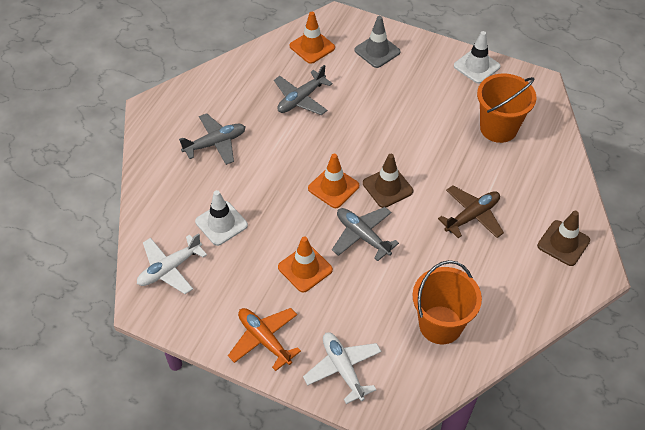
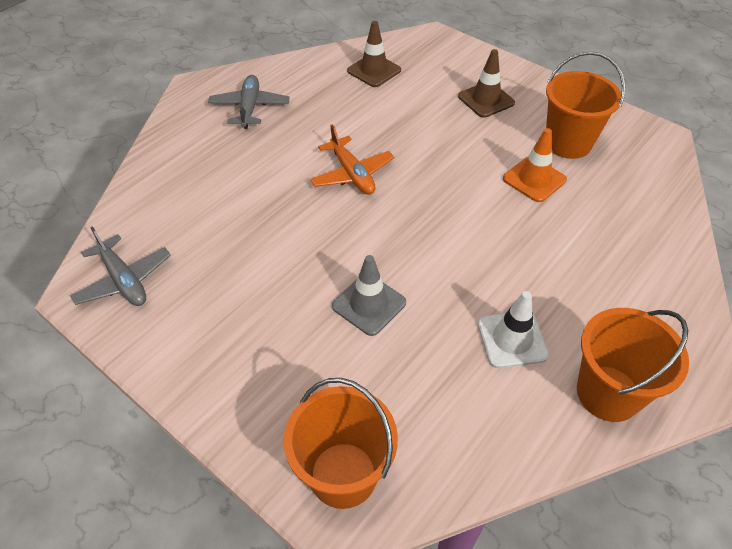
brown plane: [438,185,504,238] = 1 -> none = 0
grey plane: [179,113,245,165] [274,65,333,115] [332,207,399,261] = 3 -> [70,226,171,306] [208,75,290,129] = 2
orange bucket: [413,260,482,344] [477,73,536,143] = 2 -> [284,378,398,509] [546,51,625,159] [577,308,689,422] = 3
orange traffic cone: [278,236,333,292] [290,12,335,64] [308,154,359,208] = 3 -> [503,128,567,202] = 1
white plane: [137,233,207,294] [303,332,382,404] = 2 -> none = 0
white traffic cone: [195,190,248,246] [454,31,501,84] = 2 -> [478,291,549,368] = 1

